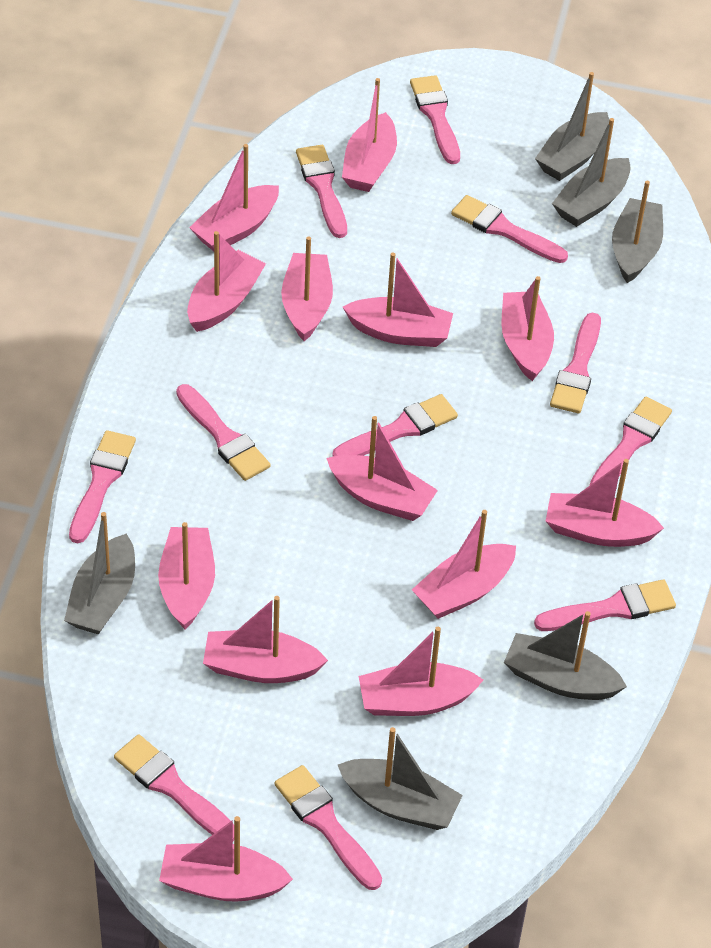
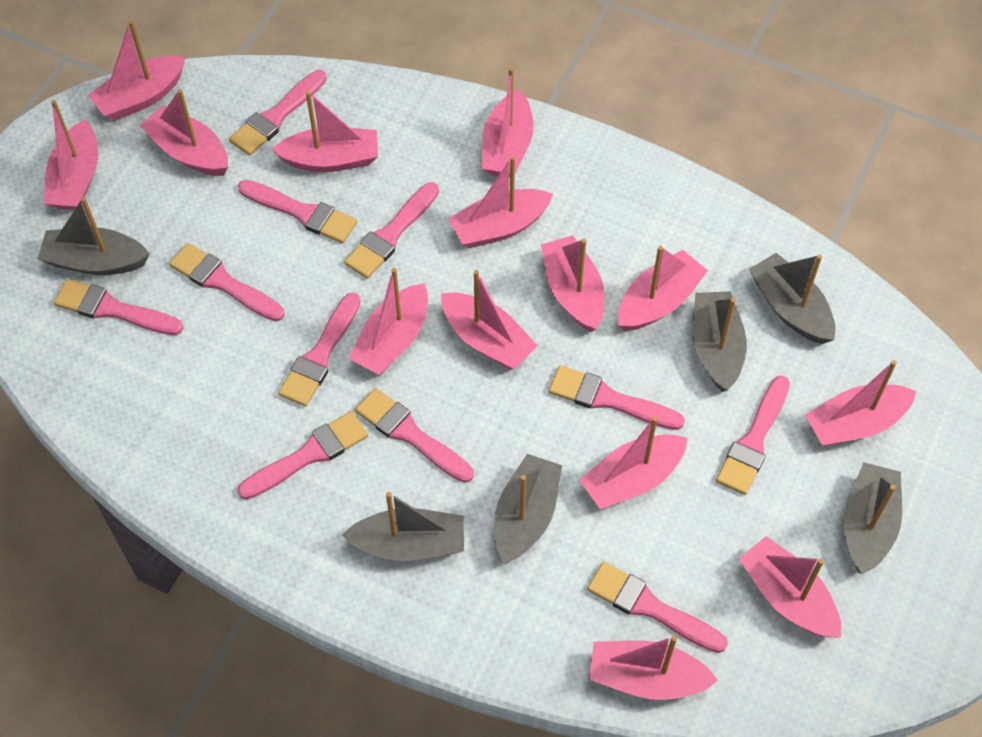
pink boat: [158,522,215,629] [159,816,293,902] [187,231,266,332] [189,144,279,251] [203,596,328,683] [281,237,333,341] [327,416,438,521] [342,78,397,192] [343,252,453,347] [359,627,483,716] [412,510,516,619] [501,276,554,381] [546,459,664,547] = 13 -> [44,100,98,210] [88,20,185,121] [140,89,228,176] [272,91,378,172] [349,268,428,375] [441,270,538,370] [448,156,553,248] [482,67,534,178] [541,235,605,332] [579,416,688,509] [589,635,718,700] [618,246,708,331] [739,536,841,638] [805,360,917,446] = 14

